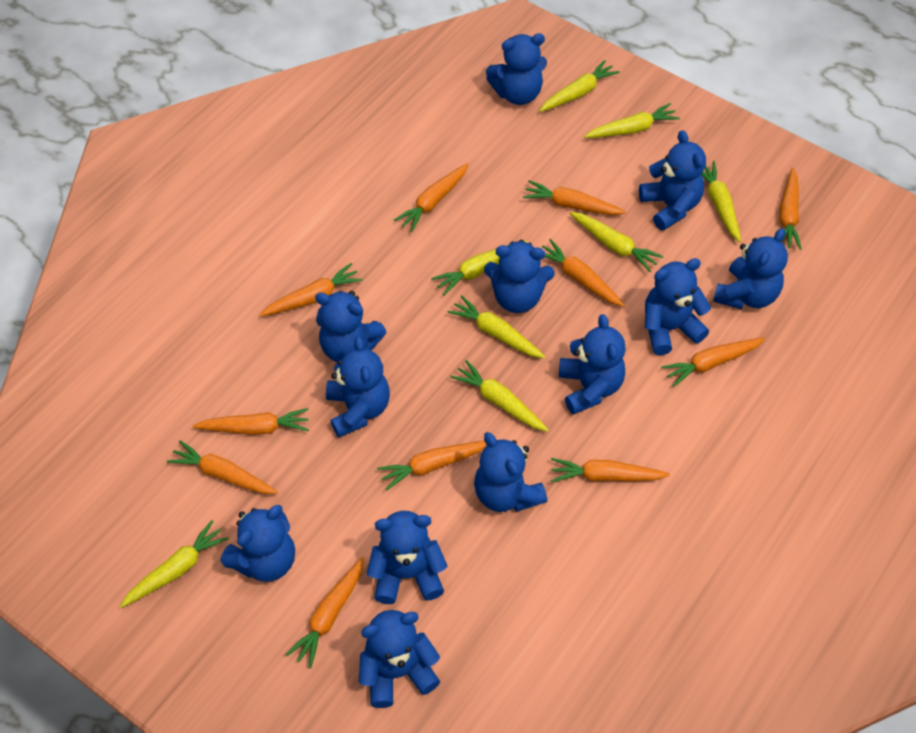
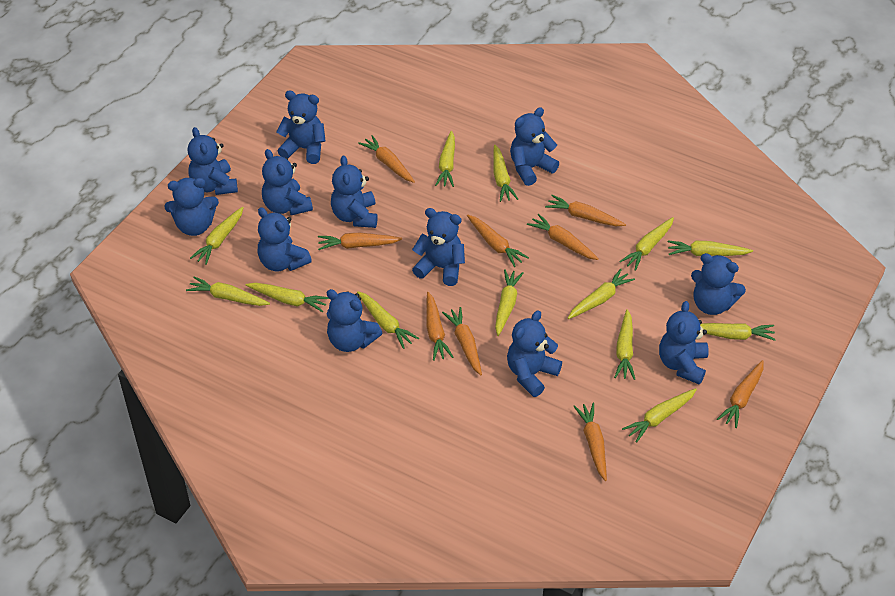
orange carrot: [167,440,278,494] [192,408,309,435] [259,263,363,317] [286,557,364,668] [377,441,487,491] [394,163,469,232] [523,180,626,215] [542,239,625,307] [551,458,670,482] [661,338,765,387] [780,167,801,250] = 11 -> [318,233,402,250] [358,135,415,183] [426,292,453,361] [442,307,482,376] [467,215,529,267] [527,214,599,260] [545,195,626,226] [573,403,607,481] [717,360,764,428] = 9
yellow carrot: [119,520,229,608] [431,240,528,296] [447,295,546,359] [450,360,549,432] [539,60,620,112] [570,212,663,272] [584,103,680,138] [701,161,741,242] = 8 -> [186,277,270,306] [190,207,244,265] [246,283,329,312] [357,291,419,349] [435,131,455,187] [494,145,518,202] [495,269,524,336] [568,269,635,319] [614,309,635,380] [619,217,674,271] [622,388,697,443] [668,241,753,256] [700,323,776,341] = 13

